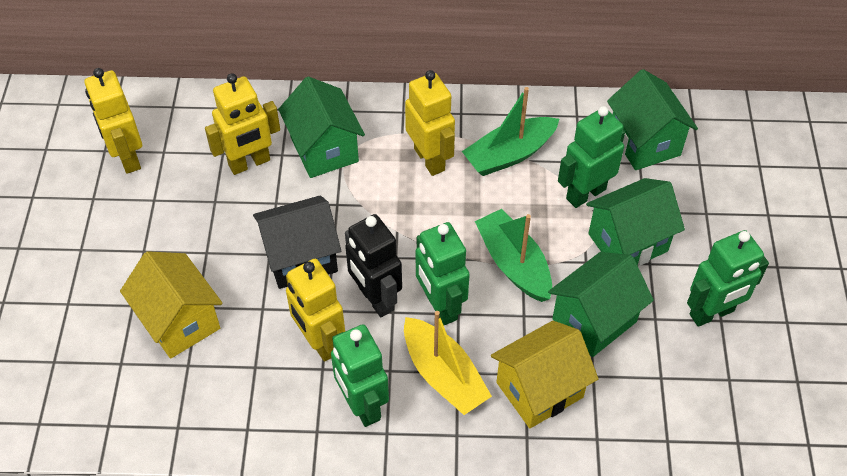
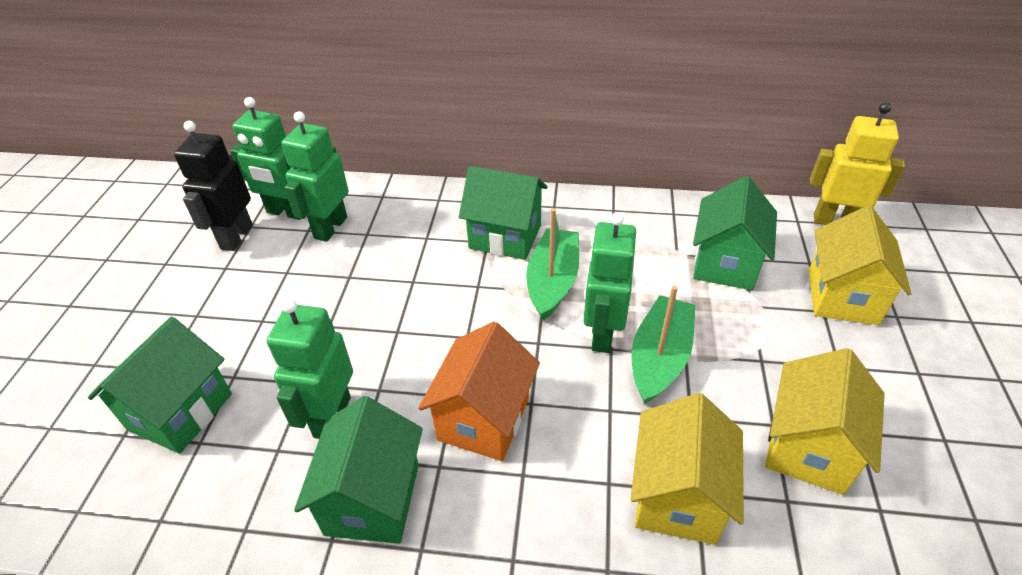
black house: [253,195,341,289] = 1 -> none = 0
orange house: none = 0 -> [418,322,540,461] = 1
yellow boat: [404,311,492,415] = 1 -> none = 0
yellow house: [120,251,222,359] [491,321,598,428] = 2 -> [631,393,744,545] [765,348,885,495] [809,206,912,325] = 3
yellow robot: [84,68,142,174] [205,73,280,175] [286,259,345,362] [405,70,455,176] = 4 -> [810,102,905,225] = 1

